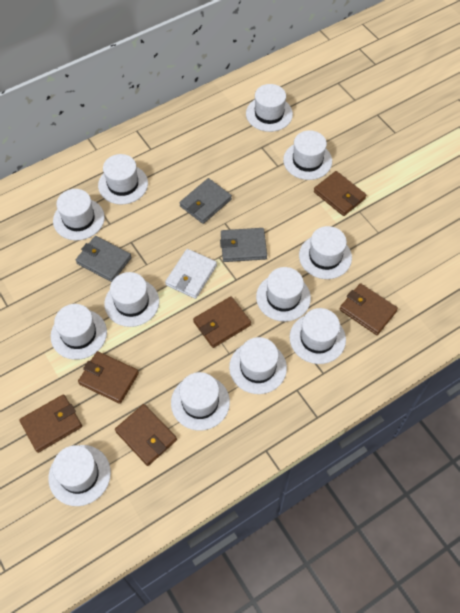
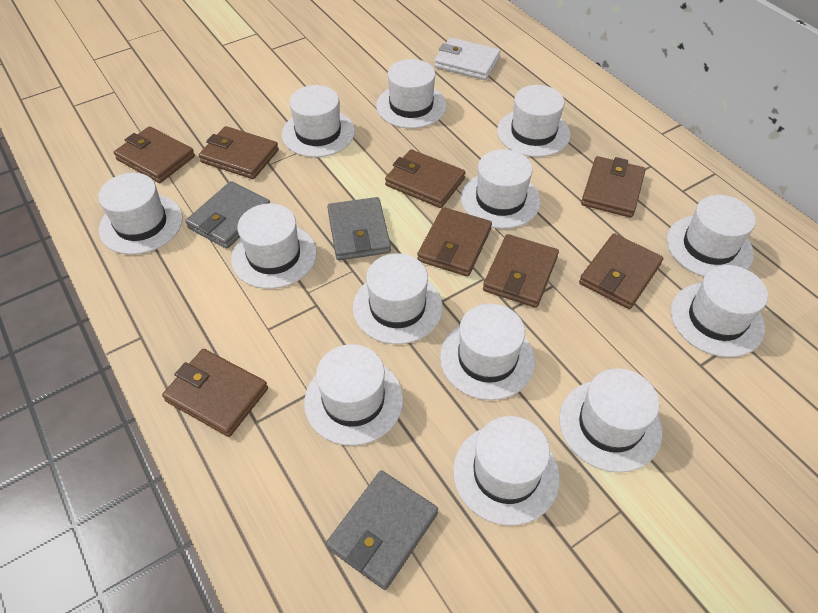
brown wallet: [19,394,82,453] [78,351,139,404] [115,404,177,466] [193,296,251,348] [314,171,366,216] [340,283,398,335] = 6 -> [114,126,195,183] [162,349,268,437] [199,126,279,179] [385,149,466,208] [417,207,492,277] [483,234,559,308] [579,233,663,309] [581,156,646,218] = 8
white hat: [48,445,111,506] [51,304,107,360] [53,189,105,240] [98,154,148,205] [104,272,159,327] [171,372,230,431] [229,337,287,394] [246,84,293,132] [256,267,311,322] [283,130,332,180] [290,308,346,364] [299,226,352,279] = 12 -> [98,173,183,255] [231,203,317,289] [282,85,355,157] [304,344,403,446] [353,253,443,344] [376,59,446,128] [440,304,535,400] [453,416,560,526] [461,149,540,229] [497,85,570,157] [559,368,662,473] [667,195,756,277] [671,265,768,357] = 13

